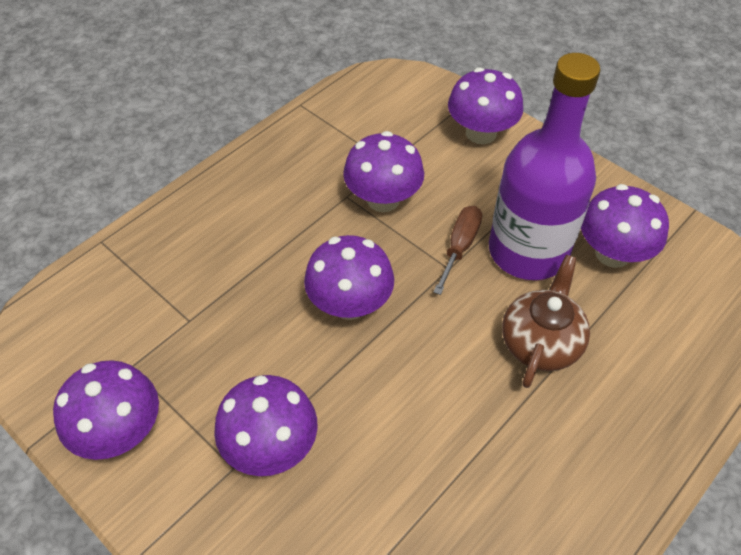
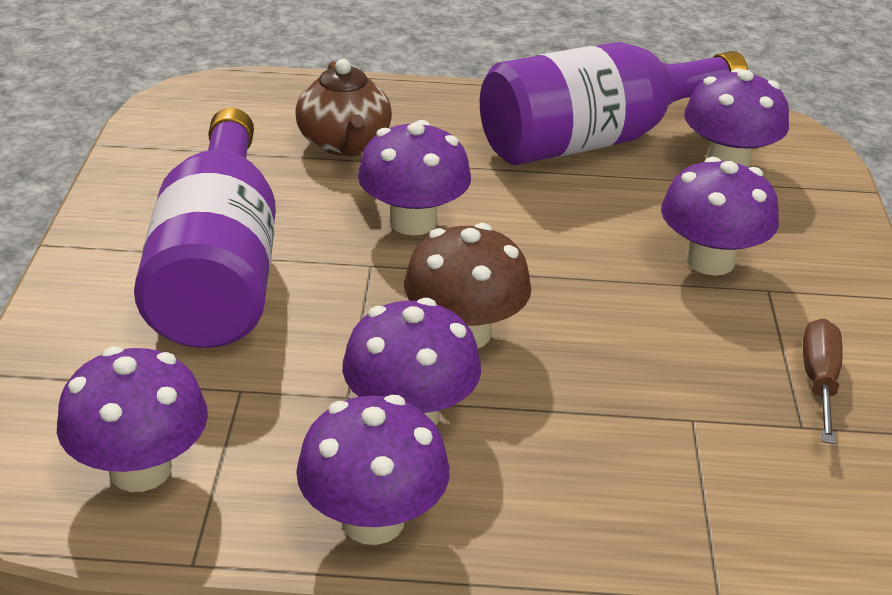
brown mushroom: none = 0 -> [404,223,531,348] = 1
purple bottle: [489,53,600,280] = 1 -> [134,108,276,348] [480,42,748,165] = 2

